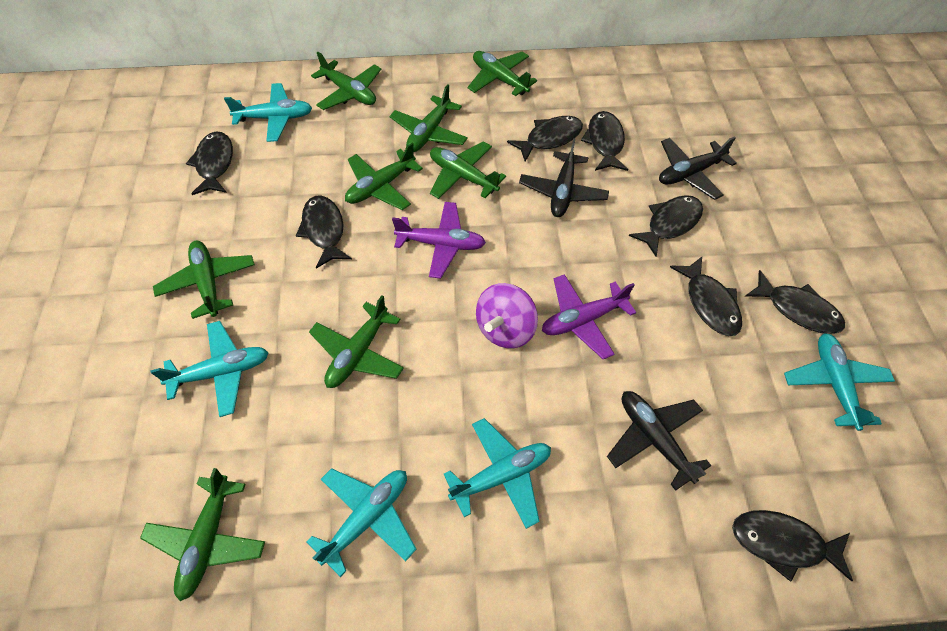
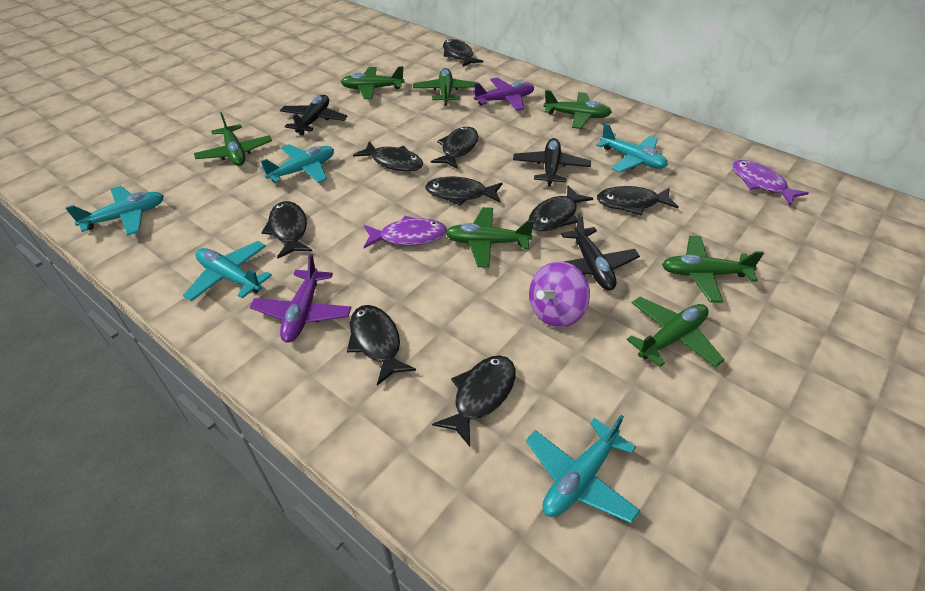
black fish: [186,131,233,195] [296,196,352,269] [507,116,583,162] [581,111,628,171] [629,195,703,256] [670,257,742,336] [732,510,853,582] [745,270,845,334] = 8 -> [261,201,312,259] [347,305,416,386] [353,141,423,171] [425,177,503,206] [431,127,478,169] [432,355,515,447] [443,39,483,67] [528,186,593,231] [597,186,679,215] = 9
green plane: [140,468,265,601] [153,241,255,319] [309,295,404,388] [311,52,381,110] [345,143,423,210] [390,84,468,152] [430,141,506,199] [467,51,537,96] = 8 -> [194,112,272,166] [341,66,404,99] [413,68,478,106] [445,207,534,268] [544,90,612,129] [627,297,724,368] [662,236,764,303] = 7
purple fish: none = 0 -> [364,216,447,248] [732,160,809,205] = 2

